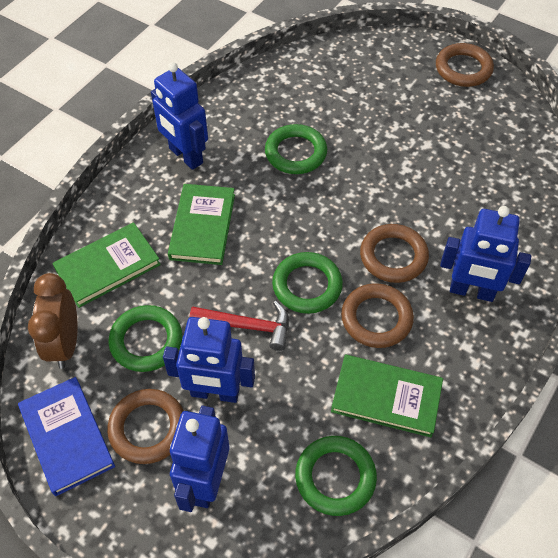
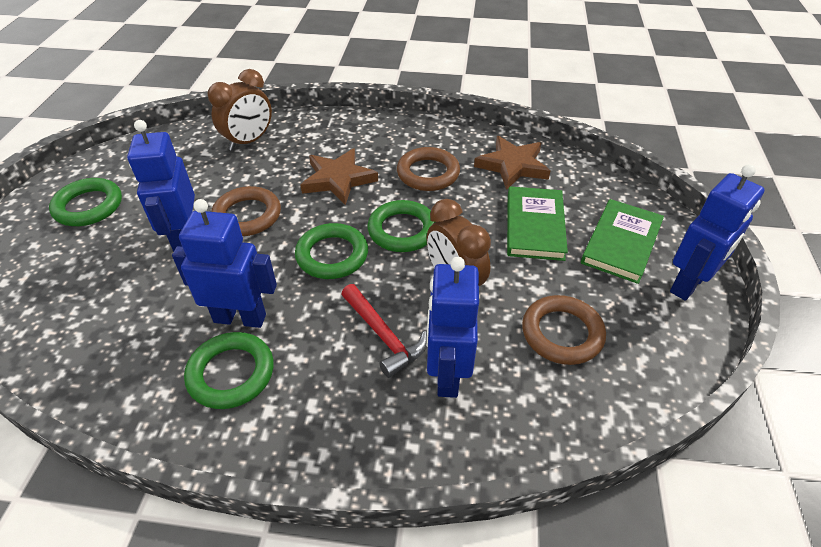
blue book: [18,377,115,496] = 1 -> none = 0
brown clock: [28,273,78,369] = 1 -> [207,69,272,151] [427,199,491,286] = 2
brown ring: [107,389,184,464] [341,283,414,348] [360,224,429,283] [436,43,494,87] = 4 -> [211,186,281,236] [397,147,460,191] [522,295,606,365] = 3
brown star: none = 0 -> [301,149,378,205] [474,136,551,190] = 2
green book: [52,222,161,308] [168,184,235,265] [331,355,443,437] = 3 -> [507,186,568,261] [581,199,664,284] = 2

